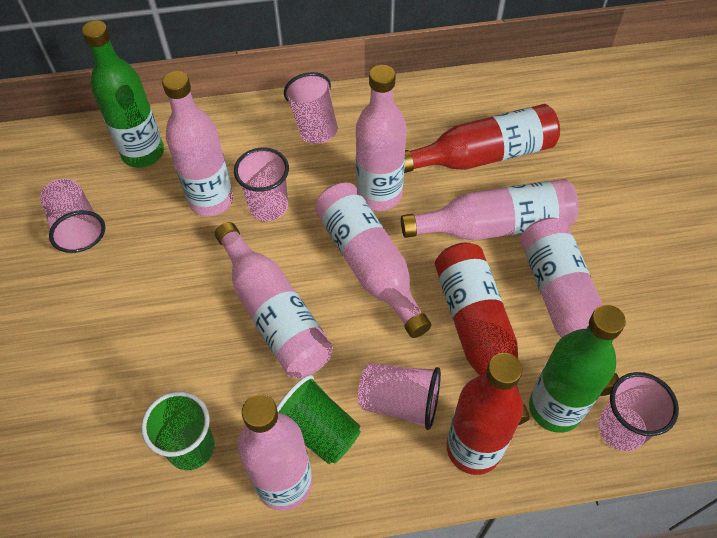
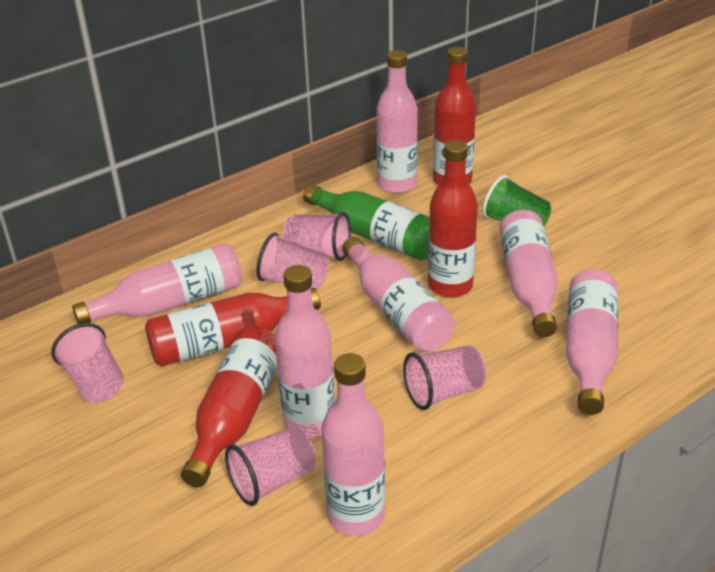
green bottle: [82,20,164,168] [529,305,626,433] = 2 -> [303,184,430,261] = 1
green cup: [141,391,215,470] [277,375,361,464] = 2 -> [482,175,551,226] = 1
red bottle: [404,104,560,173] [435,243,530,425] [447,353,523,475] = 3 -> [145,288,321,367] [181,326,277,487] [428,140,478,298] [433,47,476,185] = 4

